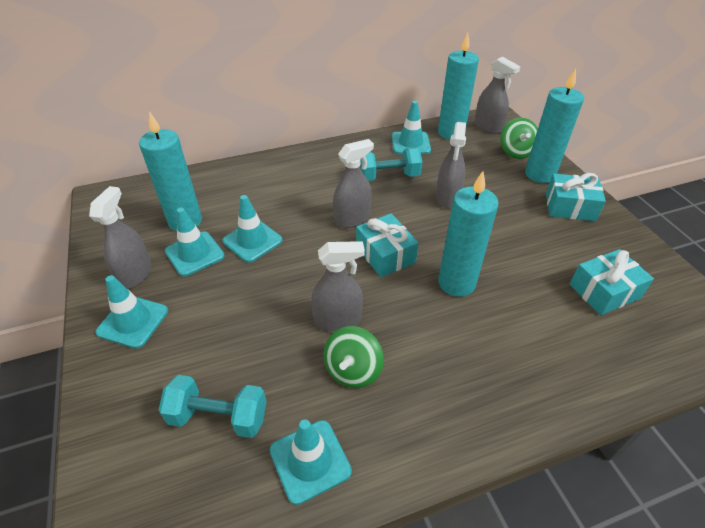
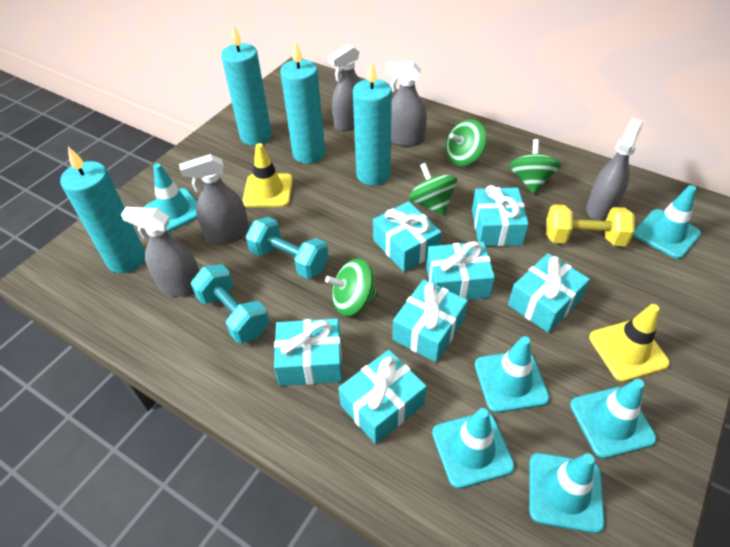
green spinning top: [323,326,384,388] [500,118,538,159] = 2 -> [325,258,378,316] [409,163,457,216] [445,119,487,166] [509,139,561,194] = 4
turquoise gift: [356,214,419,277] [546,173,606,221] [570,249,654,315] = 3 -> [274,318,342,386] [338,350,427,444] [373,201,442,272] [392,279,468,362] [426,241,495,300] [472,185,529,246] [508,253,590,333] = 7
turquoise traffic cone: [96,275,168,349] [165,208,225,276] [223,195,283,263] [270,419,352,505] [392,101,431,154] = 5 -> [144,163,197,232] [432,408,515,489] [475,336,550,413] [529,453,605,533] [570,379,657,458] [633,185,701,259] = 6
yellow dumbbell: none = 0 -> [546,204,635,246] = 1
yellow traffic cone: none = 0 -> [242,143,293,207] [589,304,670,382] = 2

